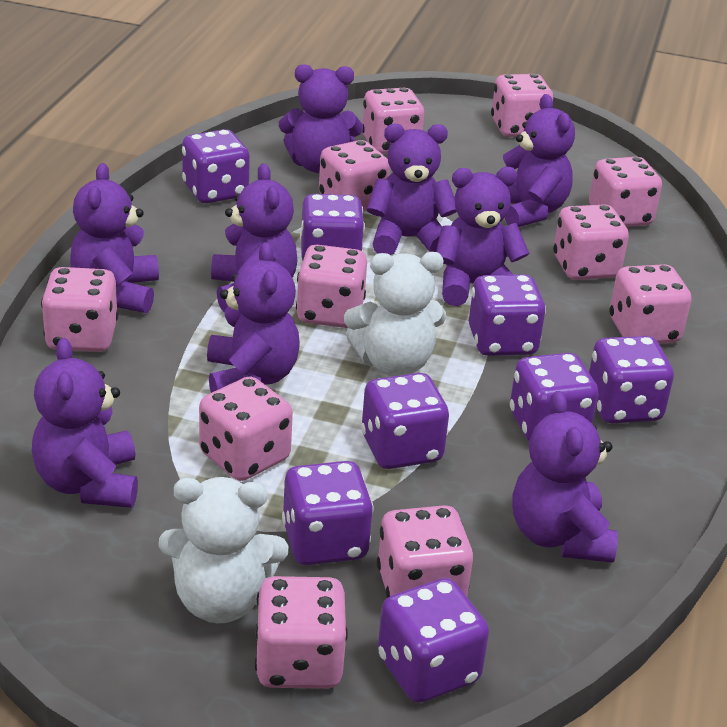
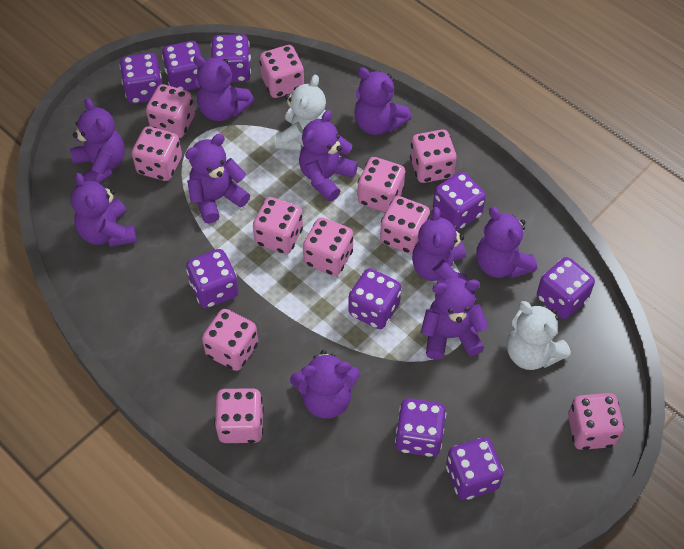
purple dice: [182,129,250,203] [282,461,374,566] [300,194,365,260] [361,373,449,469] [378,578,489,703] [469,274,546,356] [510,353,599,441] [589,336,674,423] = 8 -> [120,53,162,104] [162,41,202,91] [186,249,239,308] [211,34,251,82] [349,268,401,329] [395,398,446,457] [433,172,486,231] [446,437,504,500] [537,257,595,319] = 9
purple teddy bear: [32,338,138,508] [70,163,159,313] [207,242,300,393] [211,163,298,312] [279,64,363,173] [367,124,457,255] [436,167,530,306] [503,94,575,227] [512,391,618,563] = 9 -> [70,98,125,184] [71,173,137,247] [185,134,250,223] [193,55,254,121] [290,350,360,419] [299,110,358,202] [354,67,411,135] [412,207,467,283] [421,277,489,360] [476,207,537,278] = 10

